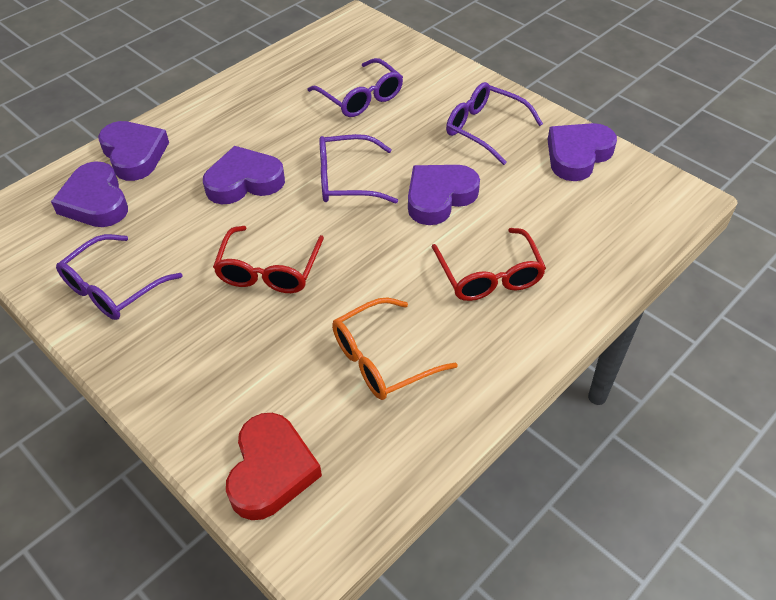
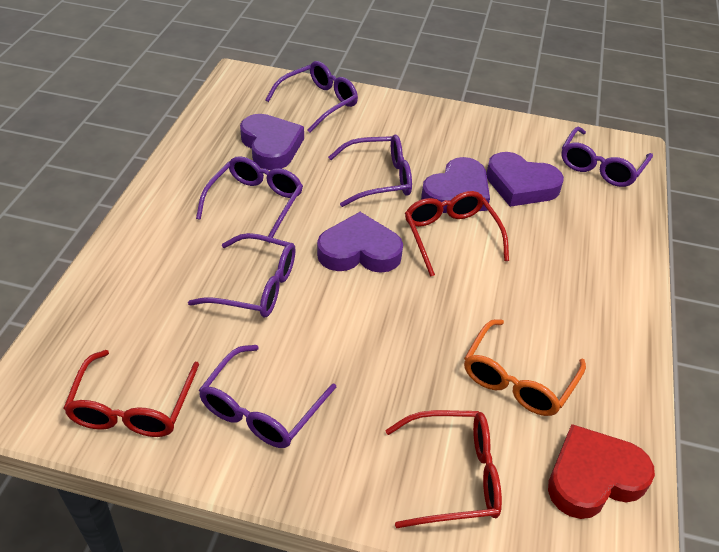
purple glasses: [56,234,183,320] [308,58,403,117] [319,134,398,204] [446,82,543,165] = 4 -> [188,233,296,318] [196,156,303,243] [199,345,336,448] [265,61,358,132] [328,135,412,207] [561,127,653,187] = 6
purple heart: [51,162,128,227] [98,121,169,181] [203,146,285,204] [408,165,480,225] [547,123,617,181] = 5 -> [240,114,304,170] [317,212,403,273] [421,157,490,213] [486,152,564,207] = 4
red glasses: [213,226,324,293] [432,228,546,301] = 2 -> [63,350,199,437] [385,410,502,528] [405,191,509,277] = 3

